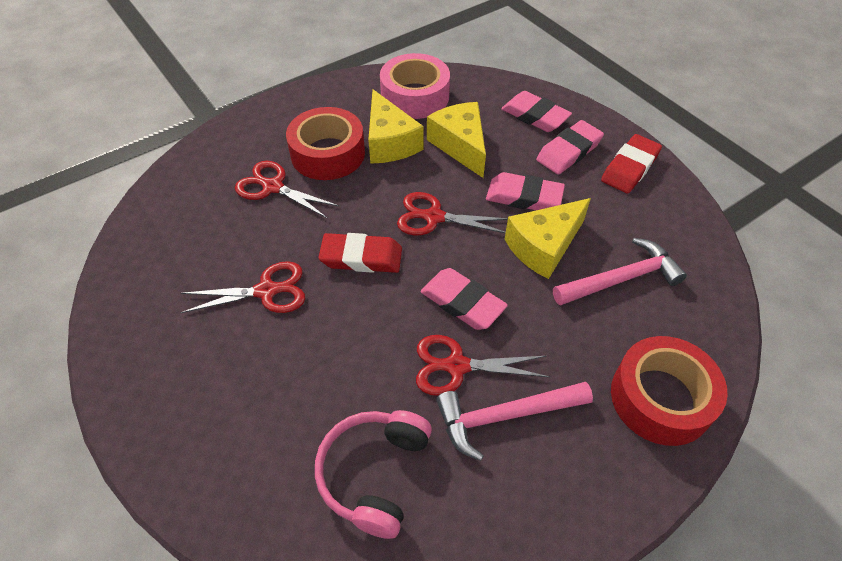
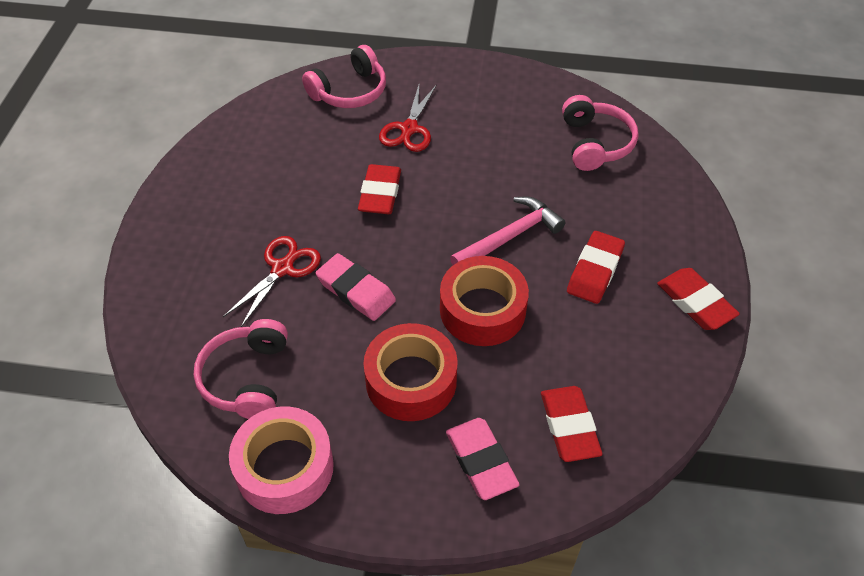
pink eraser: [421,268,508,330] [486,172,565,210] [501,91,572,132] [536,120,604,175] = 4 -> [316,253,396,321] [446,418,520,500] = 2
pink hammer: [436,382,593,461] [553,238,687,306] = 2 -> [450,196,566,265] = 1
pink headphones: [315,410,432,539] = 1 -> [194,319,288,419] [302,45,386,108] [562,95,639,171] = 3
red eraser: [318,233,402,273] [601,134,662,193] = 2 -> [358,164,401,214] [541,386,602,462] [567,231,625,304] [657,268,740,330] = 4
red scissors: [180,261,305,313] [235,161,340,219] [397,192,508,235] [416,335,550,396] = 4 -> [223,236,321,327] [379,84,437,152] = 2
yellow cheese: [368,89,424,164] [427,102,486,178] [505,198,591,279] = 3 -> none = 0

